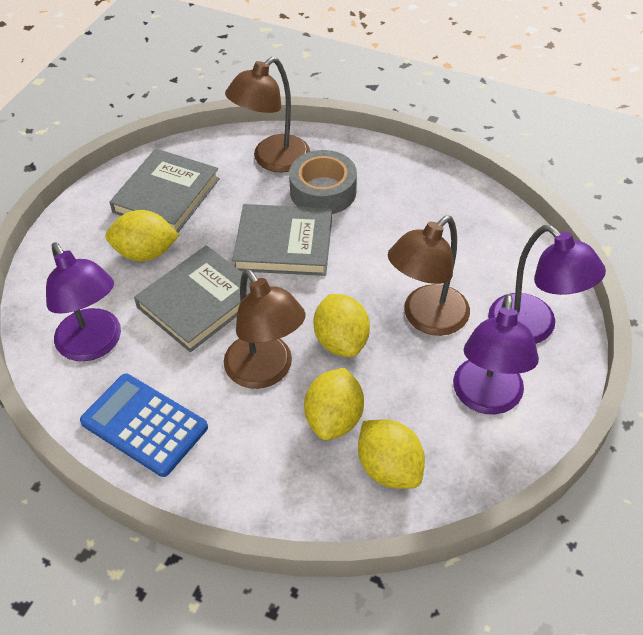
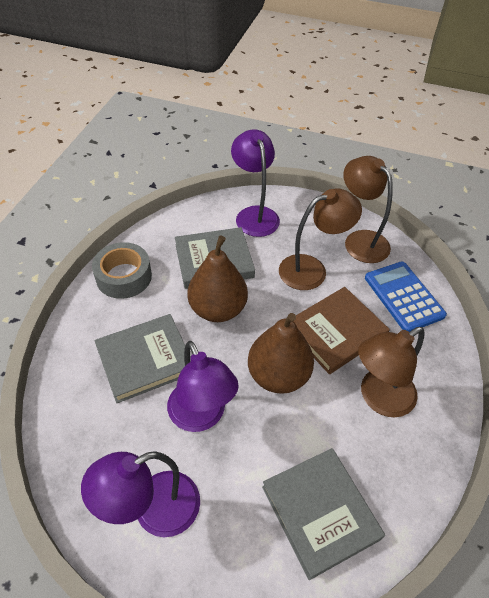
brown book: none = 0 -> [294,287,389,374] = 1
brown pear: none = 0 -> [187,235,248,322] [248,313,314,394] = 2
yellow lemon: [105,210,179,261] [304,368,364,440] [314,294,370,357] [358,419,425,489] = 4 -> none = 0

